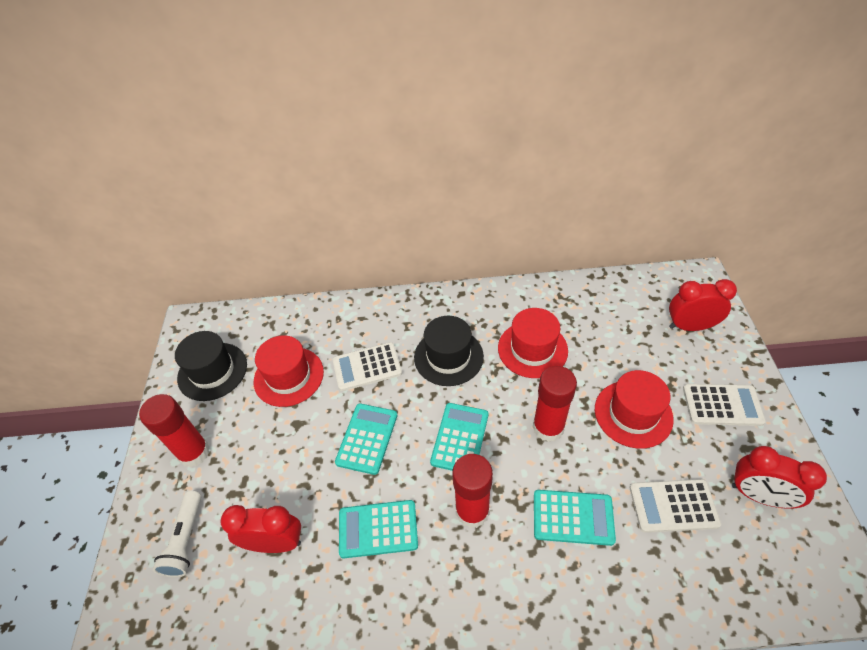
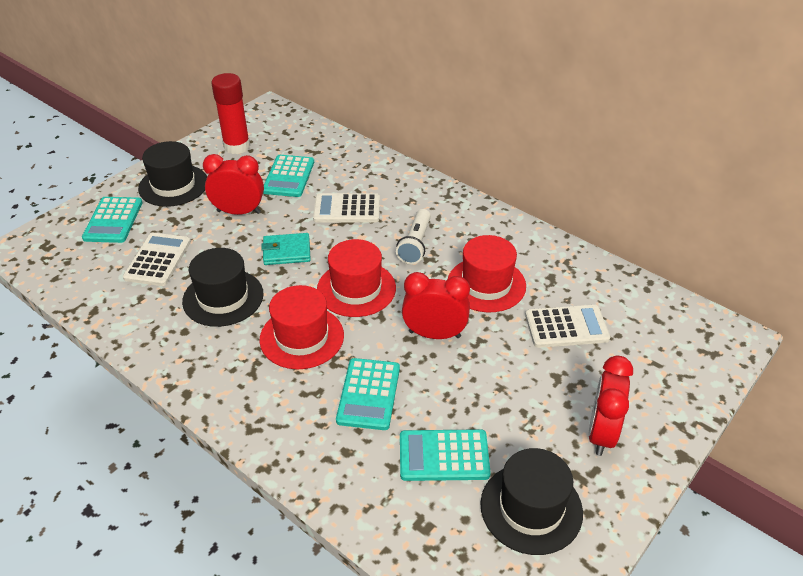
black hat: [175,331,247,401] [414,316,484,386] = 2 -> [138,141,207,207] [182,248,264,327] [480,448,583,555] = 3
red glue stick: [139,394,210,467] [452,454,493,528] [533,366,577,442] = 3 -> [211,73,250,154] = 1
turquoise wallet: none = 0 -> [261,233,311,265] = 1

